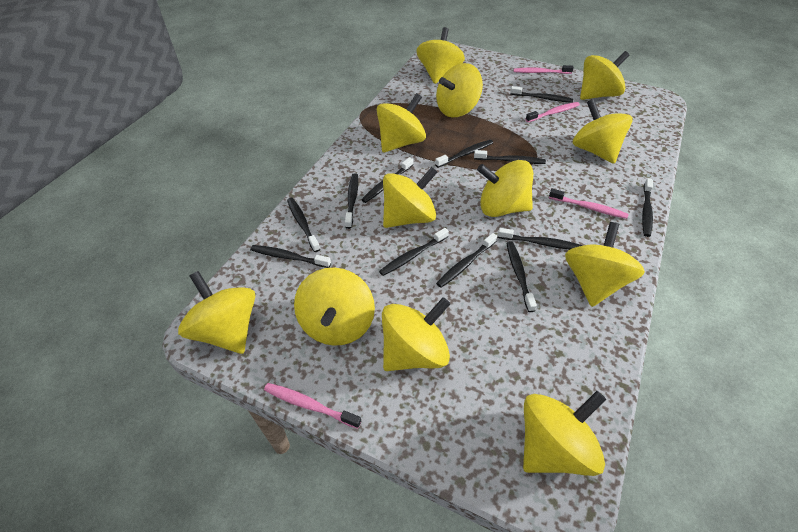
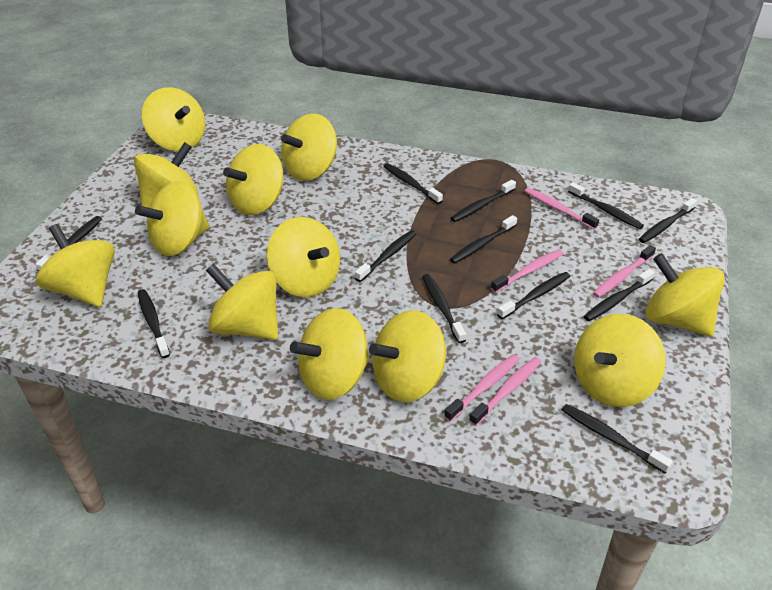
pink toothbrush: [264,383,361,429] [513,65,574,74] [526,102,580,122] [549,189,629,219] = 4 -> [444,354,520,422] [469,357,541,426] [491,249,563,293] [525,188,599,230] [593,245,656,298] = 5

